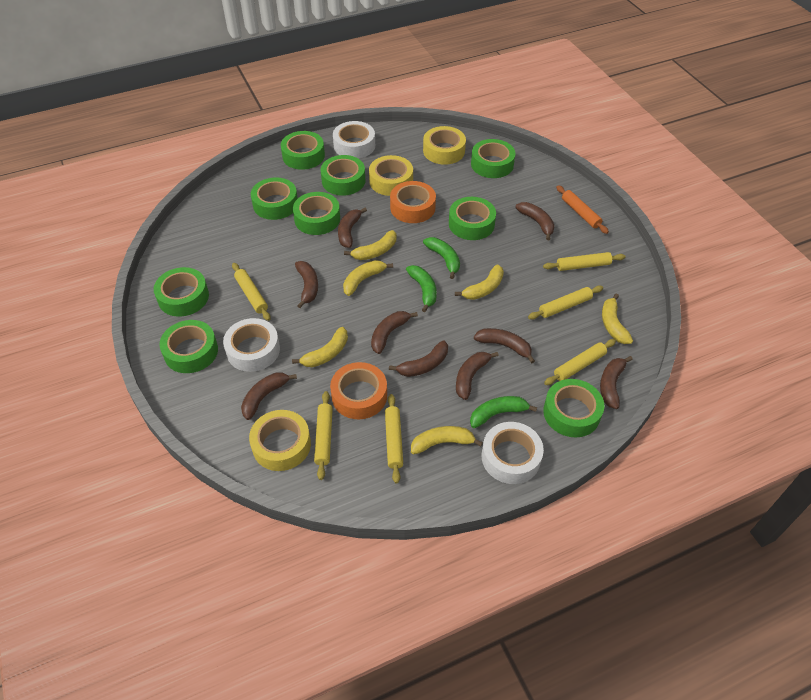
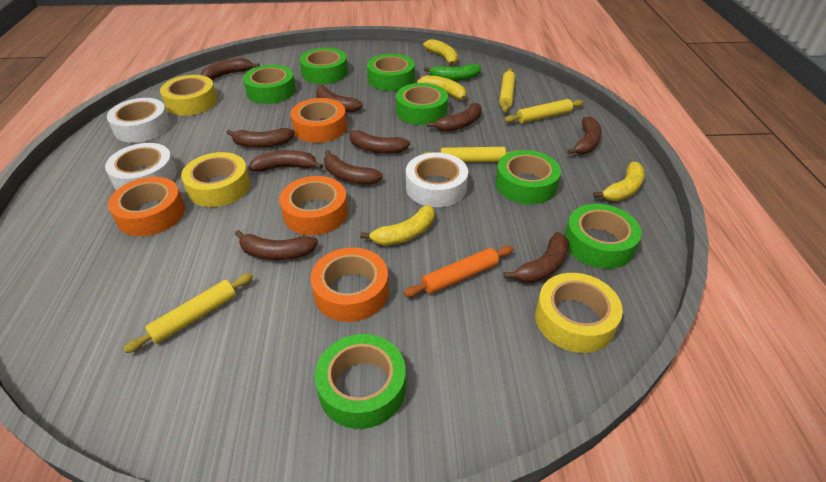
brown banana: [241,373,297,420] [295,261,318,308] [338,208,367,248] [371,311,418,354] [389,341,448,377] [456,352,499,400] [474,328,535,363] [515,202,555,240] [600,356,633,409] = 9 -> [201,58,260,80] [226,128,295,148] [235,230,318,260] [248,150,323,172] [316,84,363,113] [324,150,383,185] [347,128,410,154] [427,103,482,132] [503,232,569,283] [567,116,602,154] = 10
green banana: [406,265,437,312] [423,237,460,279] [470,396,537,428] = 3 -> [424,64,481,81] = 1
green tape: [154,267,209,317] [160,320,218,373] [251,178,298,220] [281,131,325,170] [293,192,340,235] [321,155,365,196] [449,197,496,240] [471,139,516,178] [543,379,604,437] = 9 -> [243,65,296,104] [300,48,348,84] [315,334,406,429] [367,54,415,91] [396,83,448,125] [496,150,561,204] [565,204,641,269] = 7
orange tape: [330,362,387,419] [390,181,436,223] = 2 -> [108,177,185,236] [280,176,348,235] [291,98,347,143] [311,247,389,322] = 4
yellow banana: [292,327,348,367] [343,260,393,296] [344,230,397,260] [411,426,483,454] [455,264,504,300] [602,293,633,344] = 6 -> [360,205,435,246] [417,75,467,103] [423,39,458,67] [593,162,645,201] = 4
yellow rolling pin: [232,263,270,321] [314,391,333,480] [385,394,403,483] [528,285,603,320] [543,252,626,271] [544,339,616,385] = 6 -> [123,273,253,353] [423,147,518,162] [499,68,515,112] [504,99,584,123] = 4

